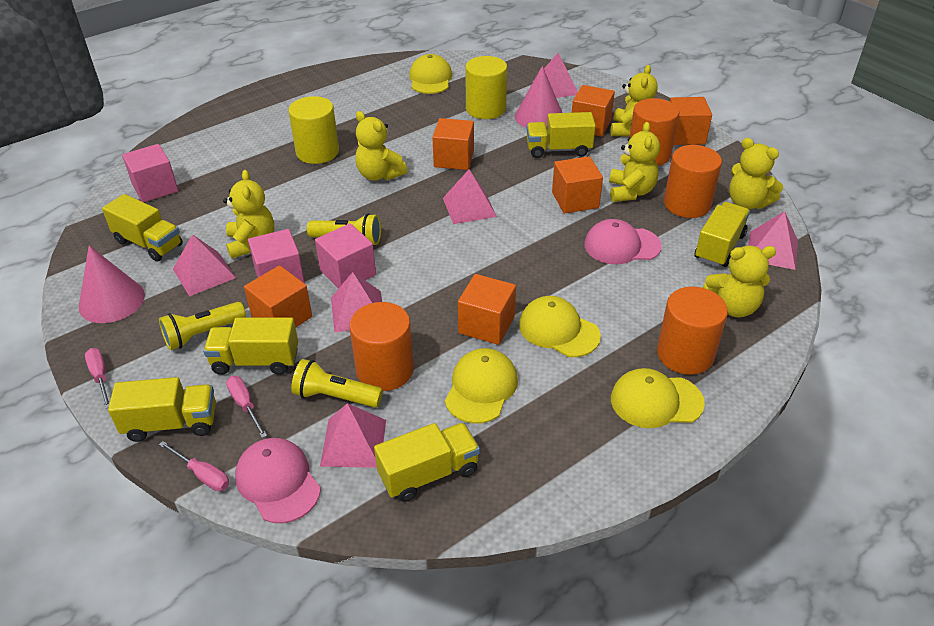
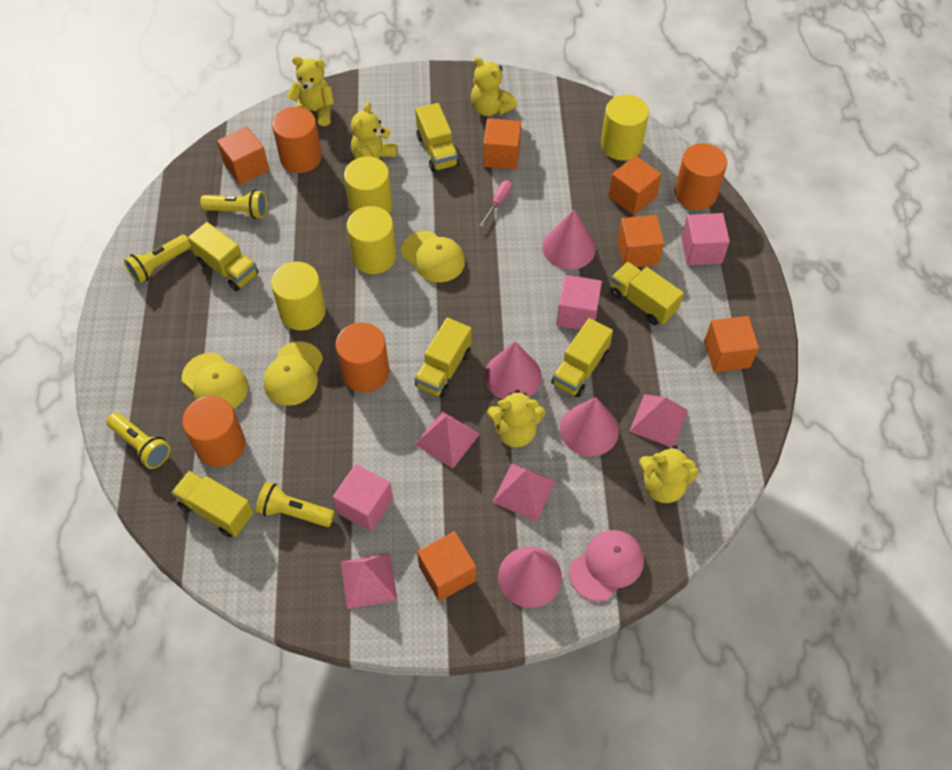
pink cap: [235,438,321,523] [584,219,662,264] = 2 -> [569,530,644,601] = 1
pink cone: [79,245,145,323] [515,66,562,128] = 2 -> [484,342,542,400] [498,547,562,608] [542,209,596,270] [560,397,619,456] = 4
pink pyramid: [173,234,236,296] [320,403,386,468] [331,272,382,333] [443,169,497,224] [533,53,578,98] [748,211,798,270] = 6 -> [341,553,398,609] [415,411,480,469] [492,463,555,521] [629,394,688,447] = 4
pink screwdriver: [85,348,110,408] [159,441,230,491] [226,376,267,438] = 3 -> [479,180,512,227] = 1
yellow cap: [409,54,452,94] [445,348,518,424] [519,296,601,357] [611,368,705,428] = 4 -> [182,353,248,409] [263,341,323,406] [401,231,465,282] = 3
yellow cylinder: [288,96,339,164] [465,56,507,119] = 2 -> [271,261,326,331] [344,156,392,214] [347,206,396,274] [601,95,649,160] = 4
yellow flashlight: [159,302,246,350] [291,359,383,408] [307,213,381,245] = 3 -> [106,413,171,469] [124,235,191,284] [200,190,267,219] [256,482,335,527] = 4
yellow teddy bear: [223,170,274,258] [355,111,408,181] [609,122,660,202] [611,65,658,136] [702,246,776,317] [729,138,783,209] = 6 -> [287,56,334,126] [351,102,397,170] [471,57,517,116] [487,389,545,448] [639,445,699,503] = 5

